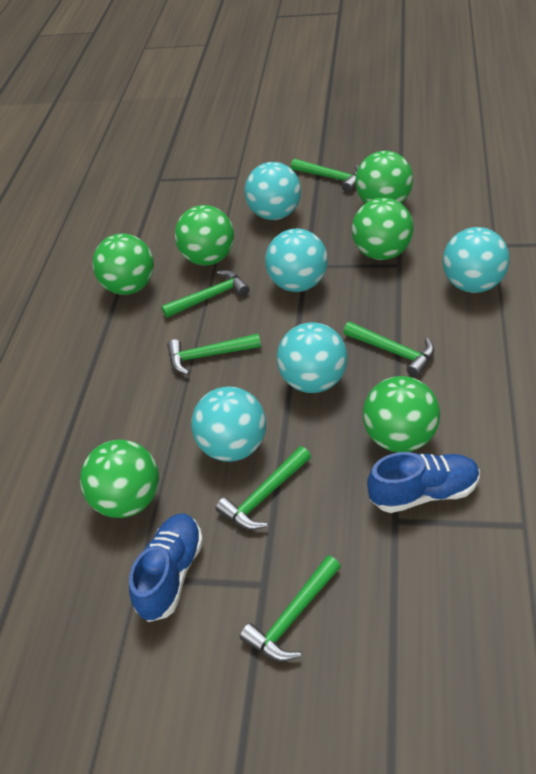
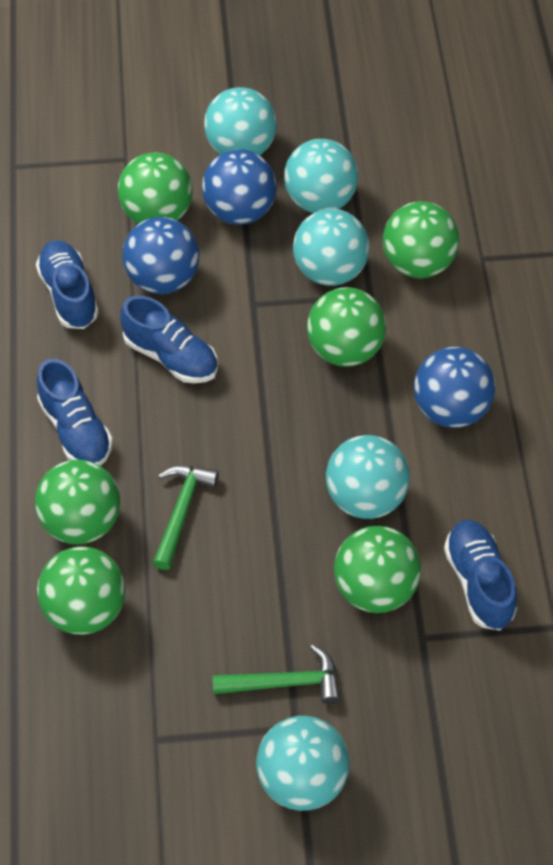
blue ball: none = 0 -> [122,217,199,294] [202,149,277,225] [414,347,495,428] = 3
blue shoe: [129,514,203,622] [367,452,480,513] = 2 -> [36,240,99,329] [37,359,113,466] [120,296,218,383] [444,520,517,630] = 4
green hammer: [161,270,249,318] [167,334,261,375] [216,446,311,530] [240,555,341,662] [291,159,359,192] [343,322,434,377] = 6 -> [153,465,219,570] [212,644,340,704] = 2

